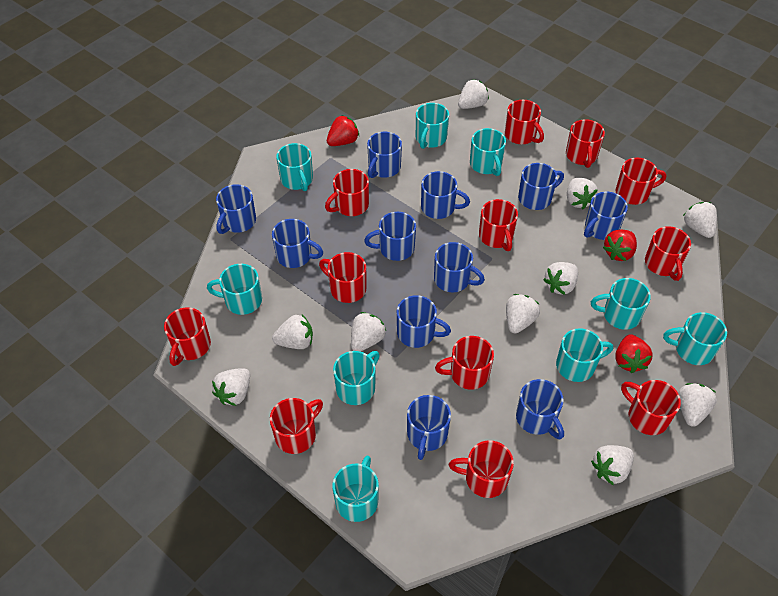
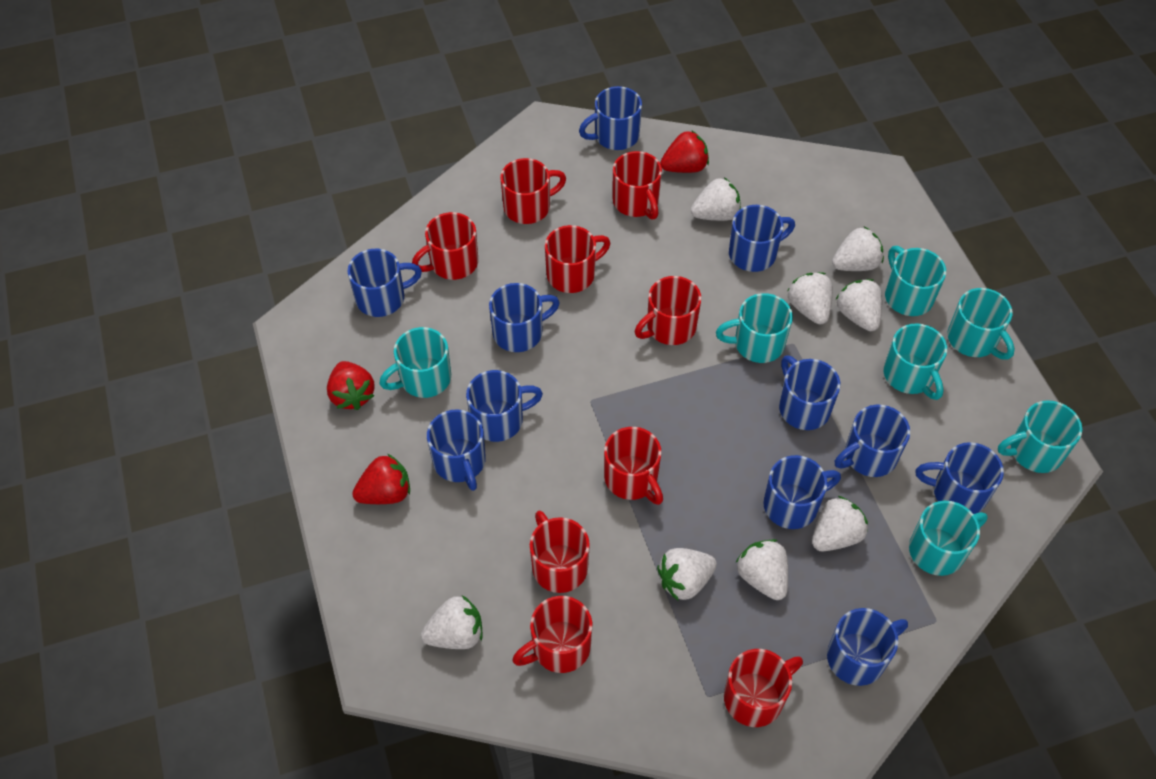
red mug: [164,307,211,366] [270,398,323,454] [319,252,366,303] [325,169,369,216] [435,336,494,390] [449,440,514,498] [479,199,518,251] [505,100,544,144] [566,119,605,168] [616,158,666,205] [621,380,681,435] [645,226,691,281] = 12 -> [412,212,478,280] [500,158,566,224] [512,596,592,673] [530,511,590,593] [545,225,610,293] [604,427,663,505] [613,151,662,219] [635,276,701,345] [724,649,803,727] = 9
turquoise mug: [207,264,262,315] [276,143,313,191] [332,456,379,522] [333,351,380,405] [416,103,449,149] [470,128,506,176] [556,328,613,382] [591,278,651,330] [663,312,727,365] = 9 -> [379,327,451,398] [716,293,793,363] [884,323,947,400] [885,246,946,316] [909,501,987,576] [947,288,1015,360] [998,400,1082,473] = 7
white strawberry: [212,368,250,406] [272,315,313,349] [351,312,386,352] [458,79,489,109] [506,294,540,334] [543,262,578,295] [567,178,598,209] [591,445,634,485] [678,383,717,427] [683,202,717,238] = 10 -> [421,595,483,649] [657,548,717,600] [691,177,741,221] [736,539,788,600] [787,272,833,324] [812,496,868,551] [832,226,884,271] [835,279,882,331] = 8

